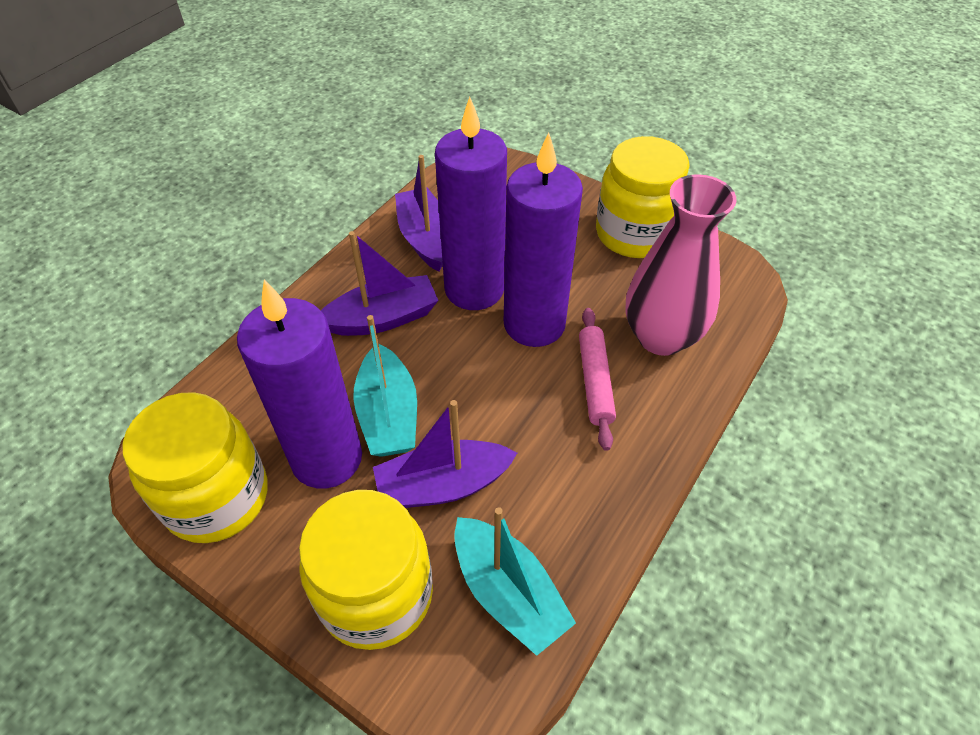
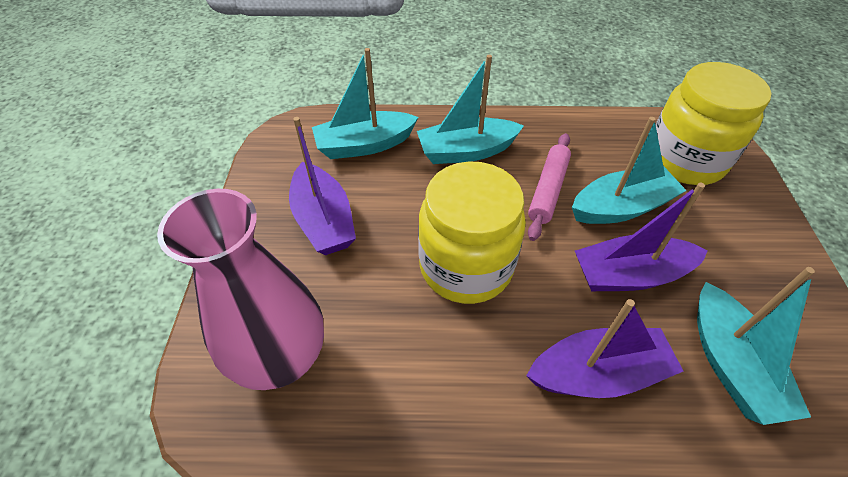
purple candle: [237,280,362,489] [435,97,507,310] [504,133,583,347] = 3 -> none = 0
turquoise boat: [353,315,417,457] [454,507,576,656] = 2 -> [312,48,419,159] [417,55,524,164] [572,117,687,224] [697,267,815,425] = 4
yellow jar: [123,392,268,543] [299,490,433,650] [596,136,690,258] = 3 -> [418,161,526,304] [655,62,772,185] = 2

